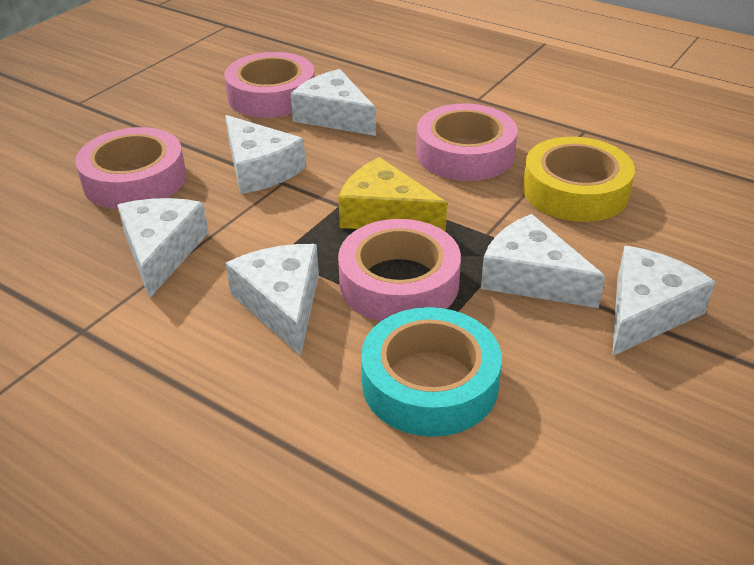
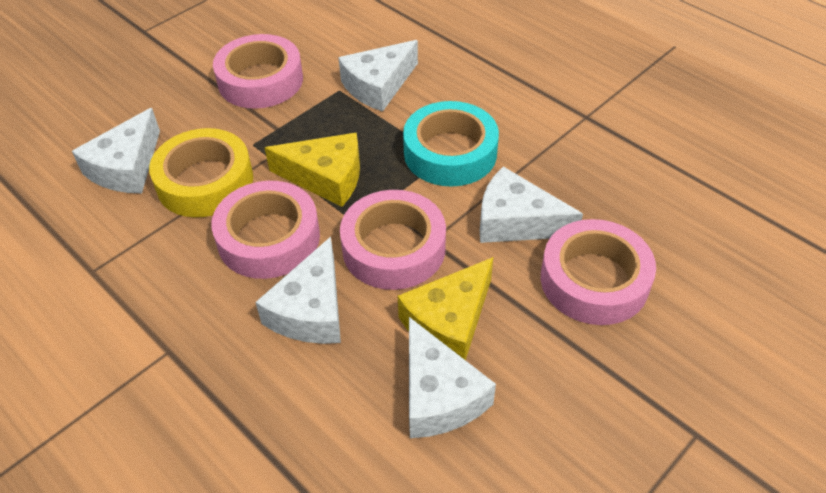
white cheese: [117,198,209,299] [225,115,306,194] [226,244,319,356] [291,69,376,136] [481,214,605,308] [612,246,715,356] = 6 -> [72,108,160,193] [255,237,341,344] [338,40,418,112] [409,317,496,438] [480,166,583,243] = 5
yellow cheese: [338,157,447,232] = 1 -> [265,133,360,207] [398,257,493,360] = 2

